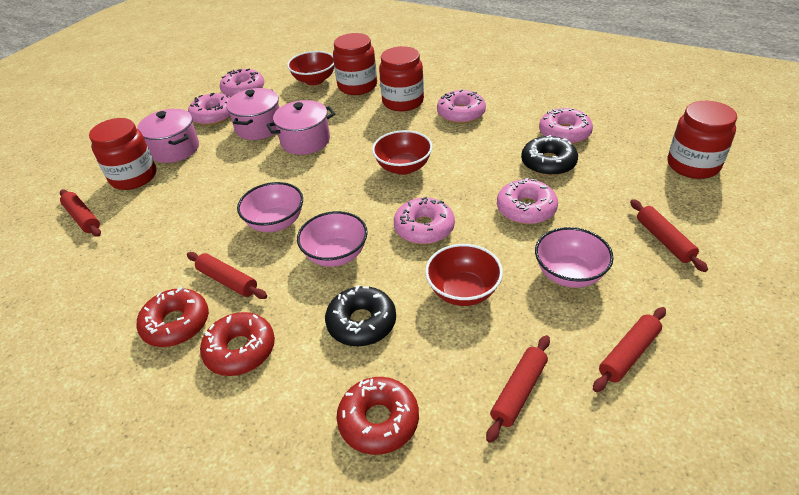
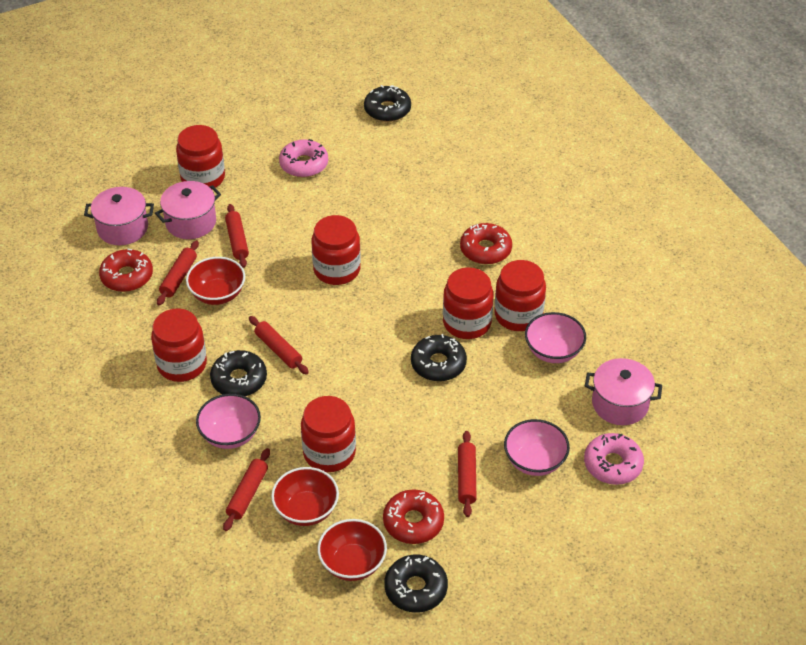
black donut: [325,285,396,346] [521,135,578,176] = 2 -> [210,350,267,396] [364,85,411,122] [384,555,448,613] [411,334,467,381] = 4
pink donut: [188,93,231,125] [220,69,264,97] [394,197,455,244] [437,90,486,124] [497,178,558,224] [539,108,593,144] = 6 -> [279,139,328,177] [584,433,644,485] = 2
red jar: [89,118,156,190] [333,33,377,95] [379,46,424,111] [667,101,737,179] = 4 -> [151,308,207,382] [176,125,225,188] [301,396,356,472] [312,215,361,285] [443,267,494,339] [495,260,546,331] = 6

